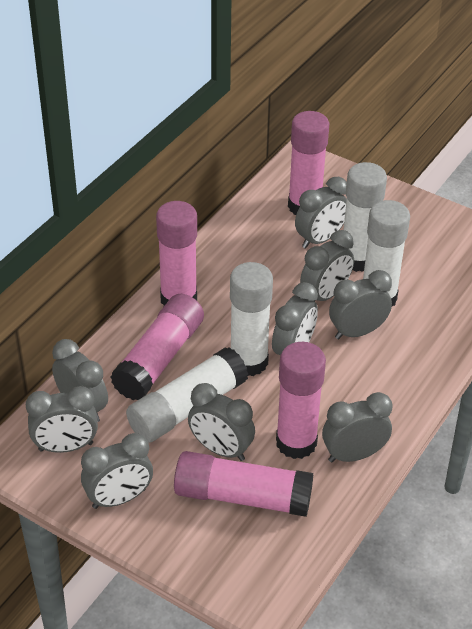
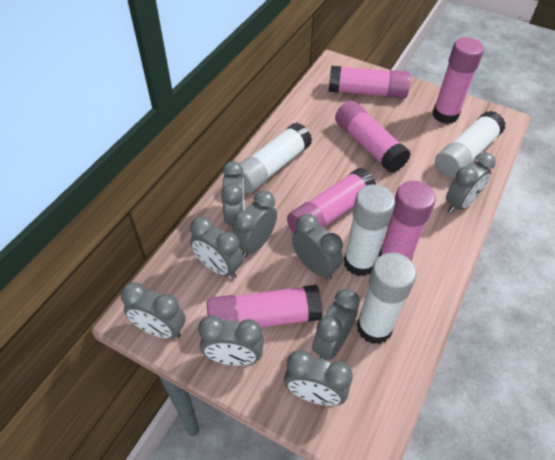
pink glue stick: [110,294,204,400] [156,201,197,306] [174,451,313,517] [276,342,326,459] [288,111,329,215] = 5 -> [207,285,323,327] [287,168,376,234] [329,66,411,99] [335,101,411,173] [378,181,436,260] [433,37,484,124] = 6

